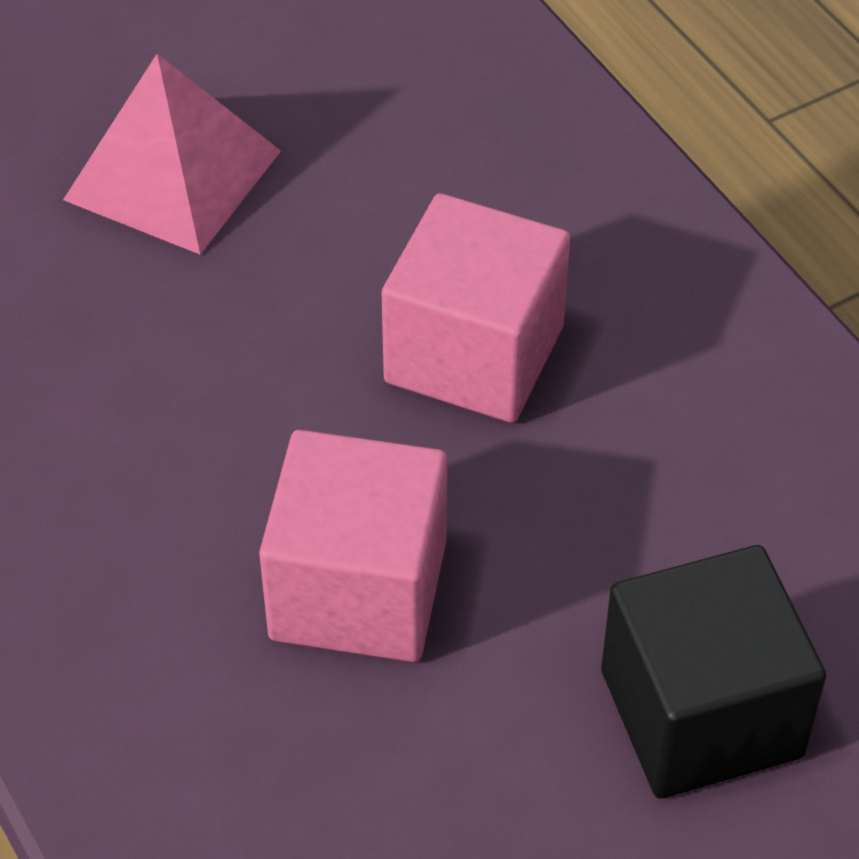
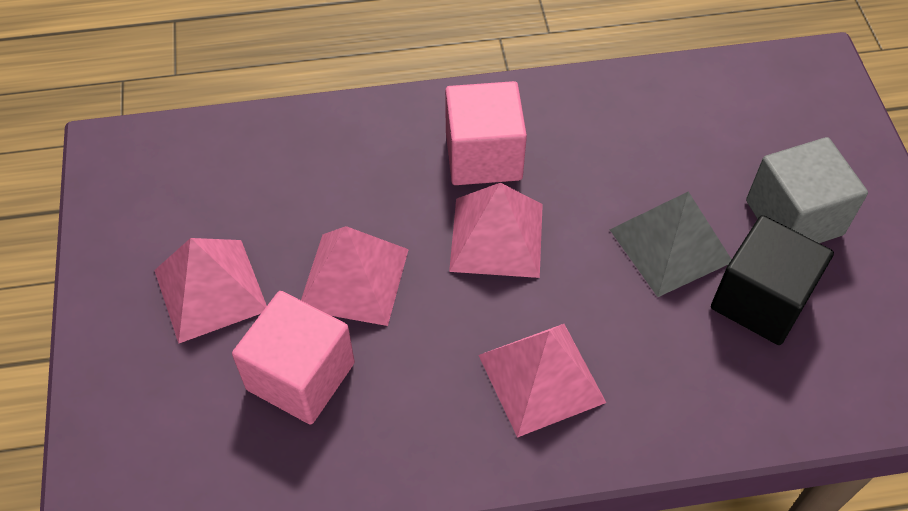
grey cube: none = 0 -> [746,137,868,243] = 1
grey pyramid: none = 0 -> [610,191,732,297] = 1
pink pyramid: [63,54,281,254] = 1 -> [154,238,267,344] [301,226,409,326] [449,183,543,278] [479,324,606,438] = 4

